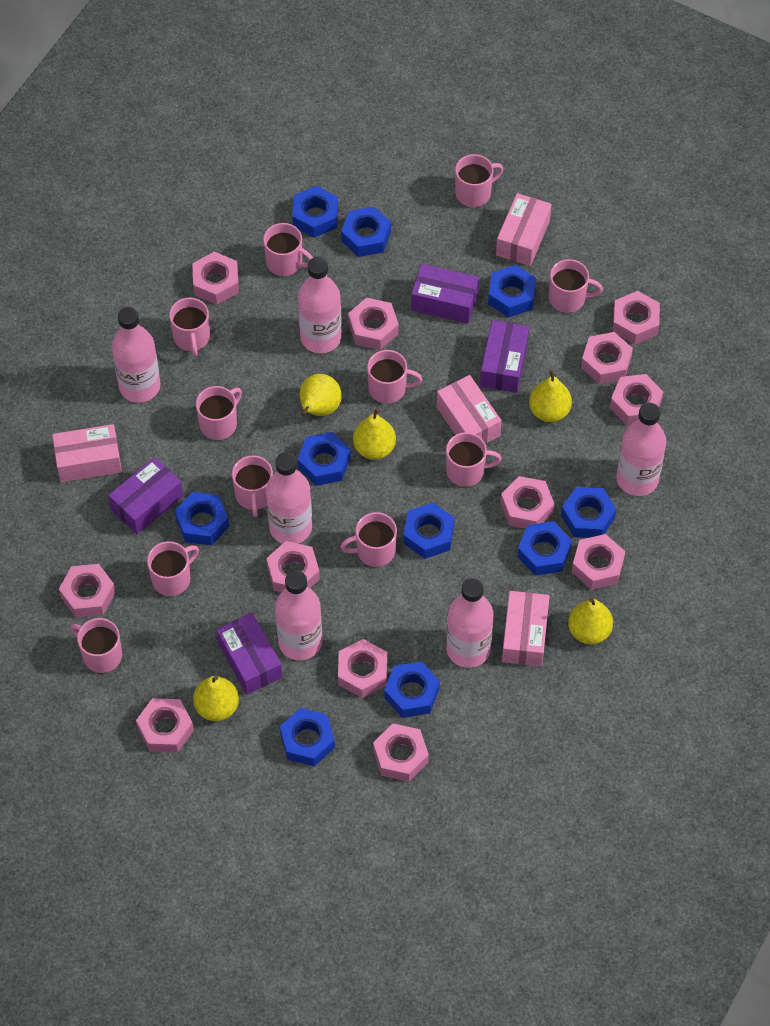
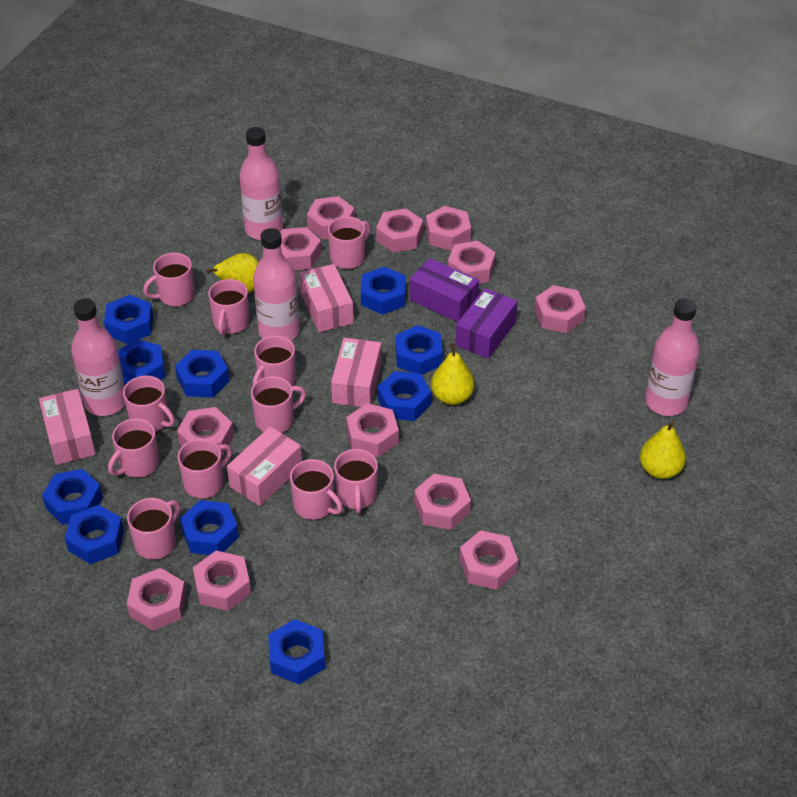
pink bottle: [112,307,161,403] [266,452,312,544] [275,570,322,660] [298,257,342,353] [446,578,493,668] [616,402,666,496] = 6 -> [71,298,125,416] [239,127,283,240] [253,228,299,341] [645,298,700,416] = 4
purple box: [108,457,183,534] [216,613,283,695] [411,264,479,324] [480,320,529,393] = 4 -> [410,258,479,322] [456,288,518,359] = 2
yellow pear: [193,675,239,721] [299,374,342,416] [353,408,396,460] [529,370,572,422] [568,598,613,644] = 5 -> [206,253,259,293] [431,343,475,405] [640,421,686,479] = 3

